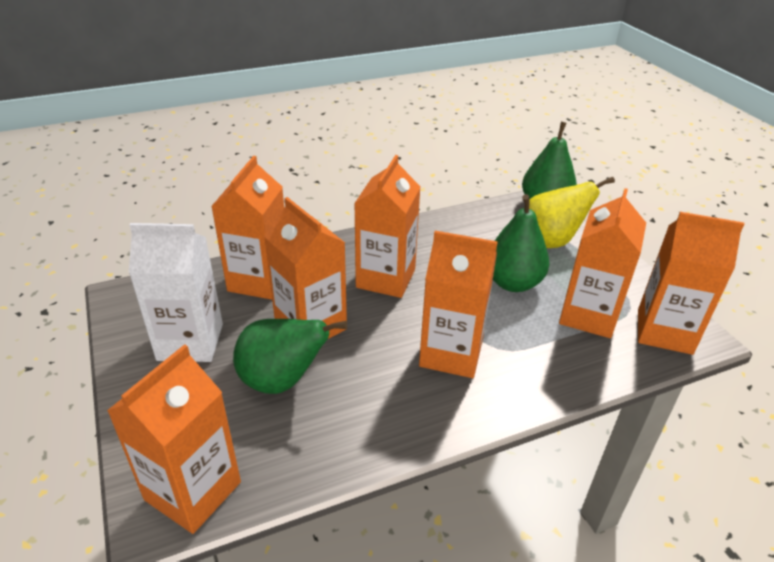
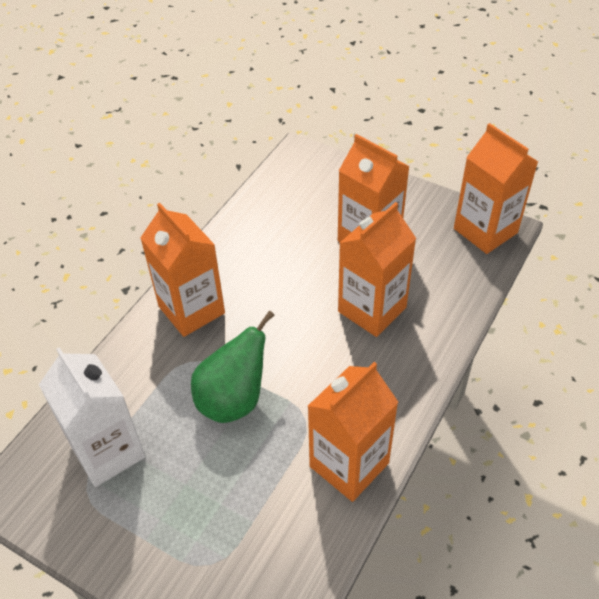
green pear: [233,319,347,394] [493,194,549,292] [522,122,577,199] = 3 -> [191,311,275,423] = 1
orange carton: [107,344,241,534] [211,156,284,300] [264,197,347,339] [354,155,420,298] [419,231,498,378] [559,188,646,338] [638,212,744,355] = 7 -> [140,203,225,337] [308,362,398,502] [338,134,410,242] [338,202,416,337] [454,123,538,254] = 5
yellow pear: [524,177,615,248] = 1 -> none = 0

